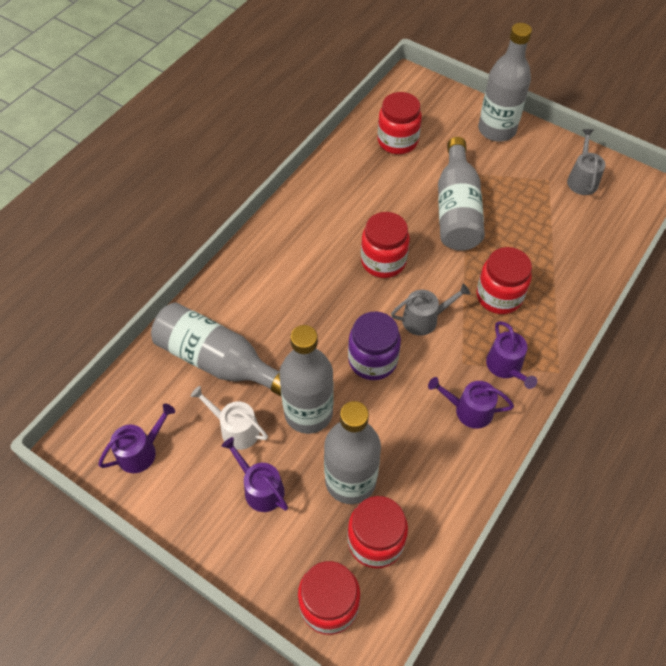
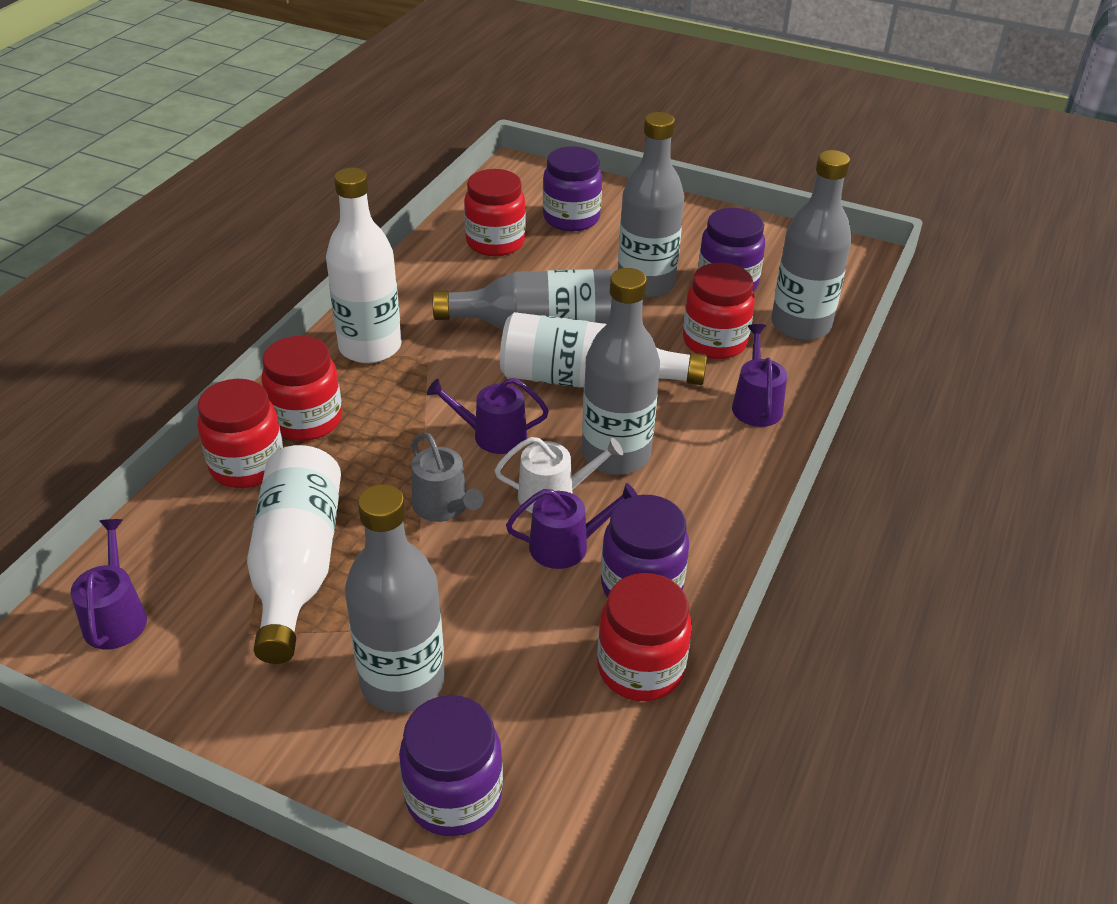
grey watering can: [391,284,470,336] [567,129,605,195] = 2 -> [412,432,484,522] = 1
purple jar: [348,311,401,380] = 1 -> [399,695,503,836] [543,146,602,232] [601,495,689,598] [698,208,765,292] = 4
white bottle: none = 0 -> [247,445,341,664] [326,168,402,363] [500,312,707,388] = 3

